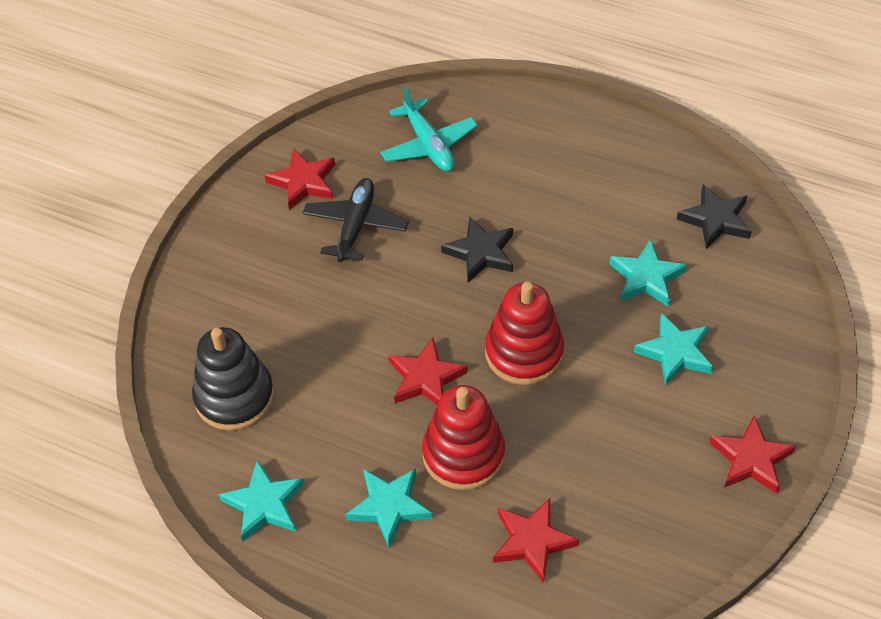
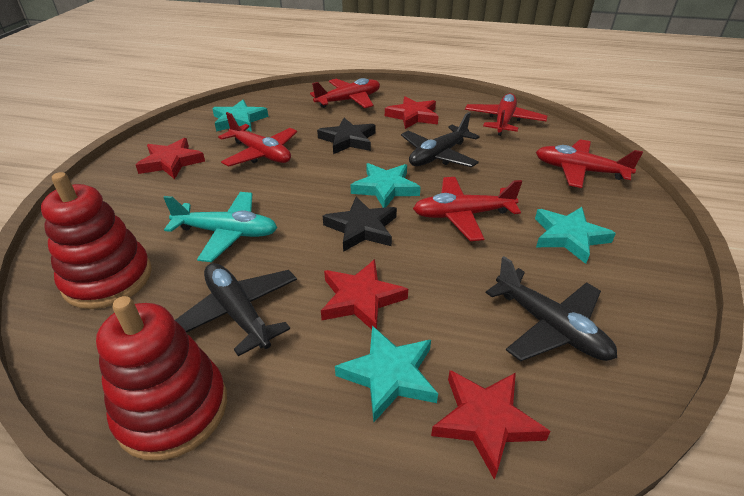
black plane: [303,178,409,262] = 1 -> [175,263,297,356] [401,112,480,167] [486,256,617,362] = 3
black stacking toy: [192,327,274,431] = 1 -> none = 0
red plane: none = 0 -> [218,112,297,167] [310,78,380,108] [413,177,522,241] [465,93,547,136] [536,139,643,188] = 5

